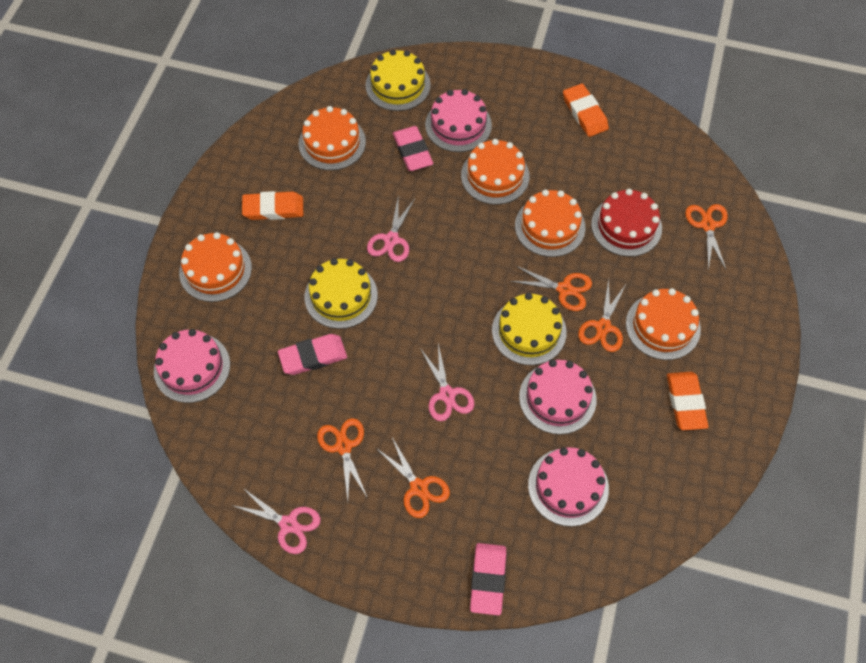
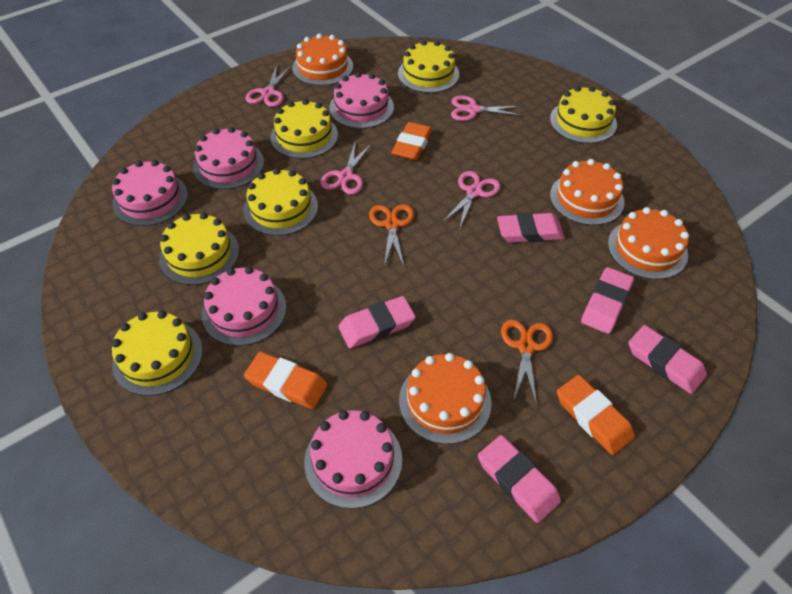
orange cake: [179,232,252,302] [299,106,366,170] [461,139,529,205] [515,190,586,257] [626,288,701,360] = 5 -> [292,33,353,86] [399,353,492,444] [550,159,624,225] [608,207,689,280] = 4
orange scissors: [317,418,367,501] [376,437,450,518] [510,265,592,311] [578,278,626,352] [685,204,728,270] = 5 -> [369,204,414,266] [501,320,553,406] = 2
pink cake: [154,329,230,403] [425,89,492,152] [519,360,597,434] [528,447,609,526] = 4 -> [112,160,188,226] [193,127,264,190] [202,266,287,346] [304,410,402,509] [329,72,394,129] = 5
pink eraser: [278,334,347,375] [392,126,433,171] [470,543,506,616] = 3 -> [338,296,416,348] [478,435,561,523] [497,213,565,242] [581,267,634,334] [628,325,707,394] = 5
pink scissors: [231,488,321,554] [367,199,415,262] [420,344,474,421] = 3 -> [246,65,291,107] [320,143,372,195] [442,171,501,230] [451,95,523,121] = 4
red cake: [591,189,662,257] = 1 -> none = 0
yellow cake: [305,258,378,329] [366,49,431,111] [492,293,567,365] = 3 -> [112,311,203,396] [159,212,239,285] [244,168,318,236] [270,99,338,159] [398,40,459,93] [550,86,617,143] = 6

